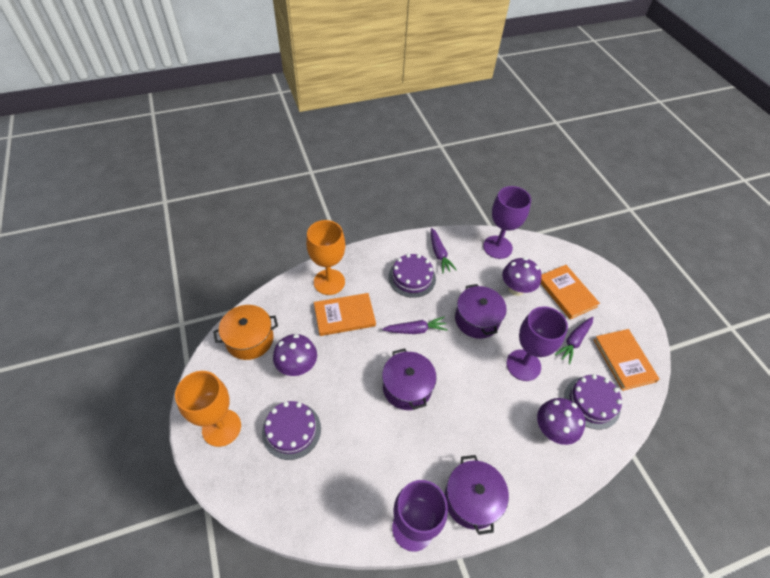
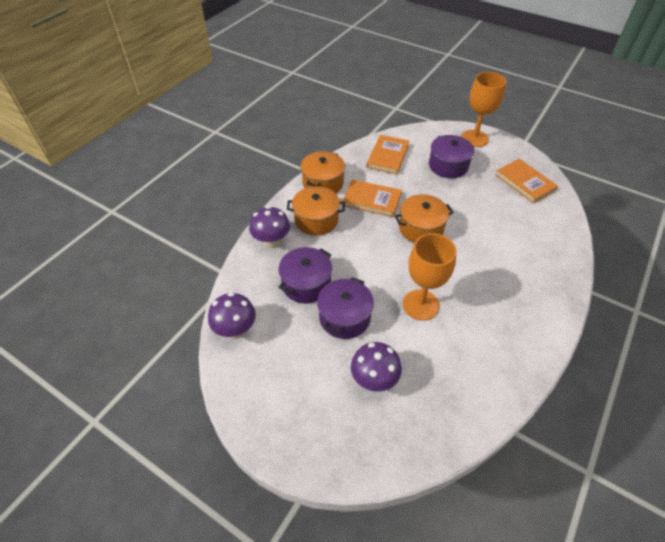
orange pot: [213,305,278,360] = 1 -> [287,186,345,236] [300,151,345,193] [395,194,454,243] = 3
purple cake: [262,401,321,460] [389,254,436,298] [564,374,622,429] = 3 -> none = 0
purple carrot: [382,317,448,334] [431,228,457,273] [555,317,593,364] = 3 -> none = 0
purple goblet: [392,480,448,552] [483,186,531,259] [506,306,568,381] = 3 -> none = 0

